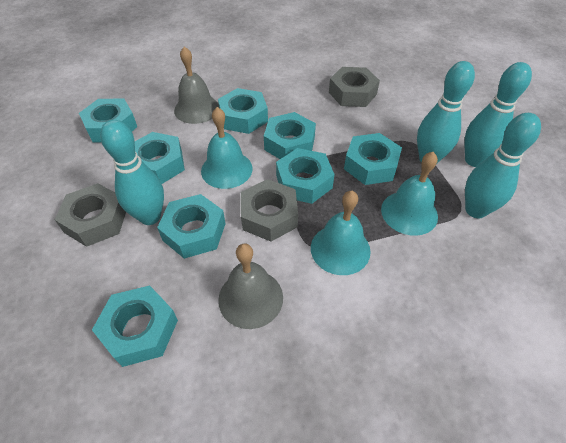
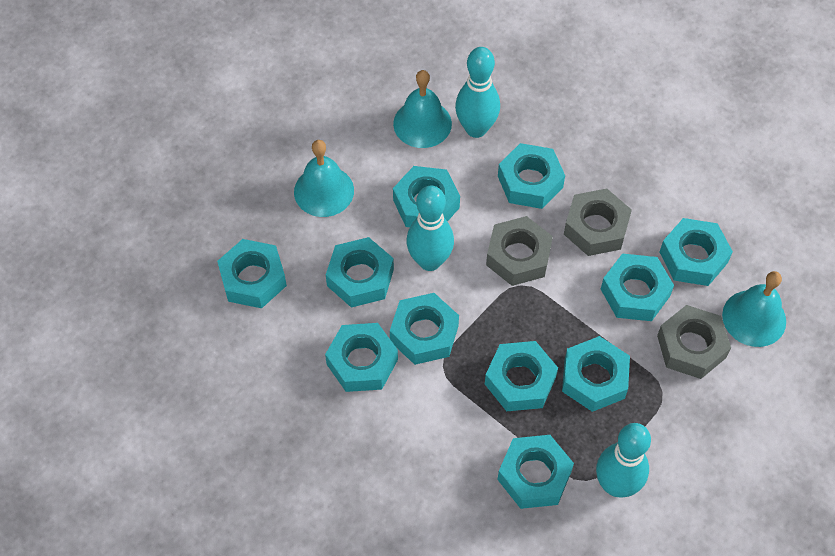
grey bell: [174,47,219,124] [218,244,283,329] = 2 -> none = 0
turquoise bowling pin: [100,120,164,225] [417,61,475,163] [465,62,532,167] [465,113,541,218] = 4 -> [407,185,454,271] [455,47,500,138] [596,423,651,498] = 3
turquoise nut: [79,99,137,143] [92,286,178,367] [135,132,185,184] [157,194,226,259] [218,88,268,134] [264,112,316,159] [276,148,335,204] [344,133,402,185] = 8 -> [217,239,287,308] [325,323,398,392] [326,237,394,308] [390,293,459,365] [393,166,460,227] [485,341,558,411] [497,435,574,509] [498,143,565,209] [562,336,630,412] [601,253,674,321] [660,218,733,286] = 11

